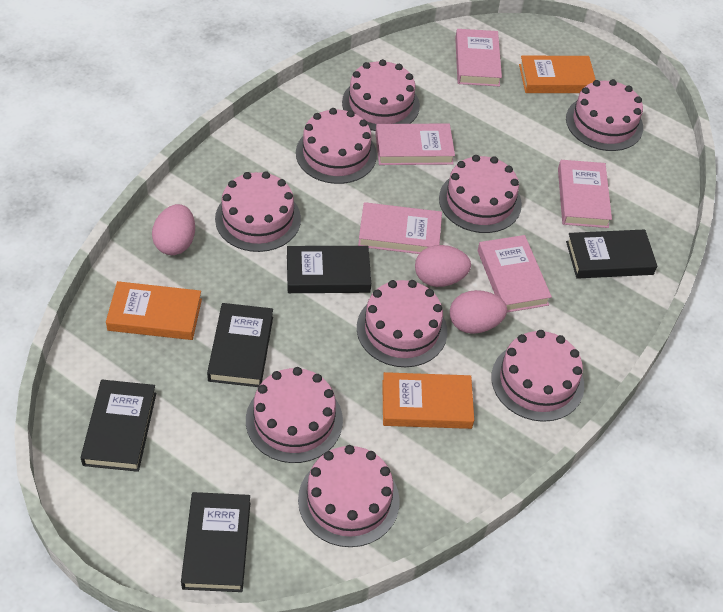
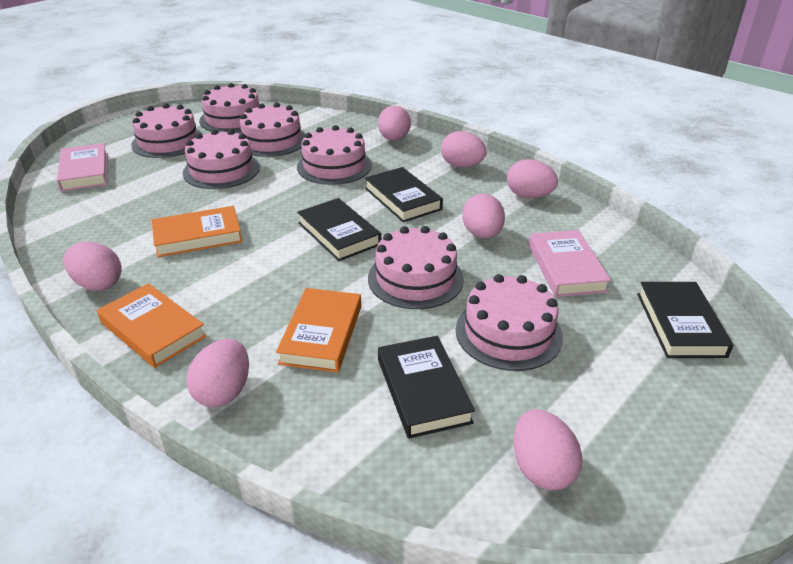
black book: [80,380,156,472] [181,492,250,592] [207,303,273,387] [287,246,371,293] [566,229,657,279] = 5 -> [297,198,381,261] [365,167,443,222] [378,336,475,439] [637,282,733,358] = 4
pink book: [358,202,442,254] [375,124,455,165] [455,29,502,87] [478,235,552,313] [558,160,612,228] = 5 -> [57,143,108,192] [529,230,611,297] = 2
pink cake: [215,171,301,252] [246,367,343,463] [296,108,377,184] [298,445,400,547] [342,59,420,131] [357,280,447,367] [439,155,522,233] [491,330,584,422] [566,79,643,151] = 9 -> [131,103,203,158] [183,129,260,189] [199,83,259,133] [240,103,306,157] [297,125,372,185] [368,226,464,309] [456,274,563,371] = 7
pink egg: [152,204,195,255] [415,245,471,287] [450,290,507,334] = 3 -> [64,242,122,291] [187,339,249,407] [378,105,411,141] [441,131,487,167] [462,194,505,239] [507,159,558,198] [513,409,582,490] = 7

